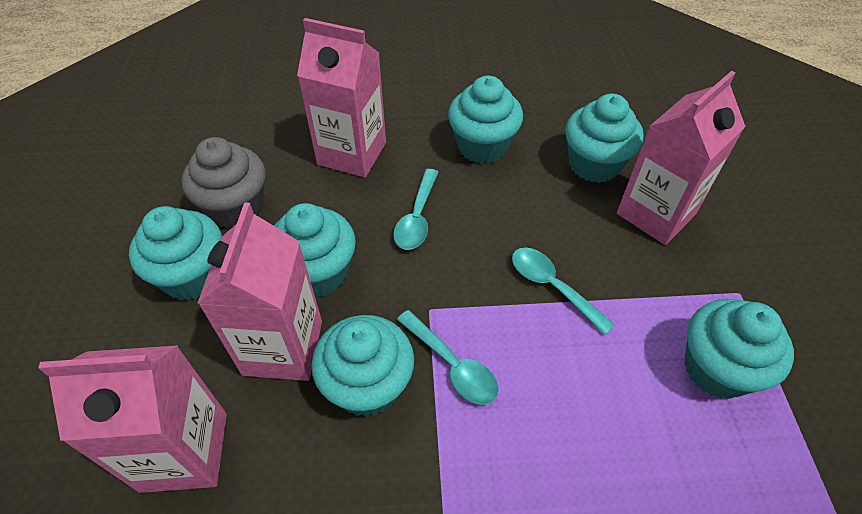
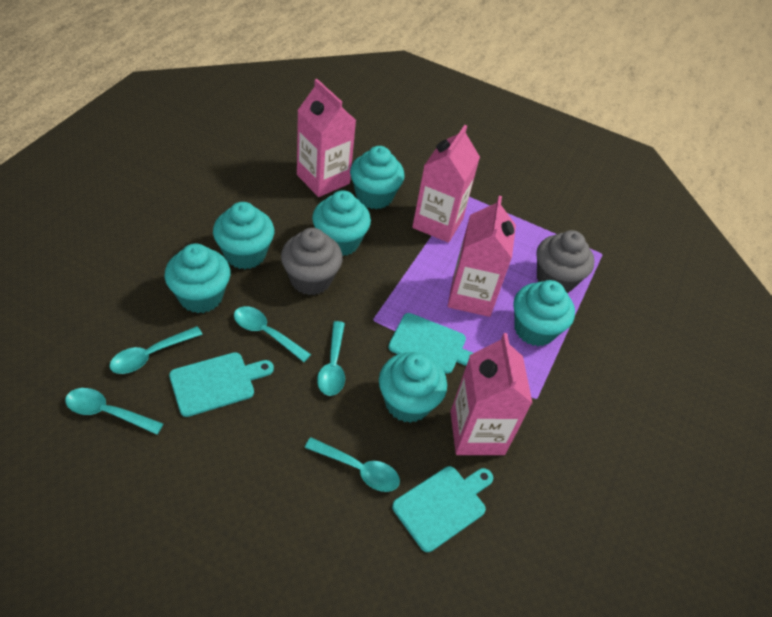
grey cupcake: [181,137,265,228] = 1 -> [281,228,343,295] [536,230,595,293] = 2
turquoise cutting board: none = 0 -> [169,352,274,417] [388,313,473,374] [392,466,493,552] = 3
turquoise spoon: [393,169,439,250] [397,310,499,405] [512,248,615,335] = 3 -> [65,388,163,435] [109,326,203,374] [234,306,311,362] [305,437,400,492] [317,321,345,396] = 5

